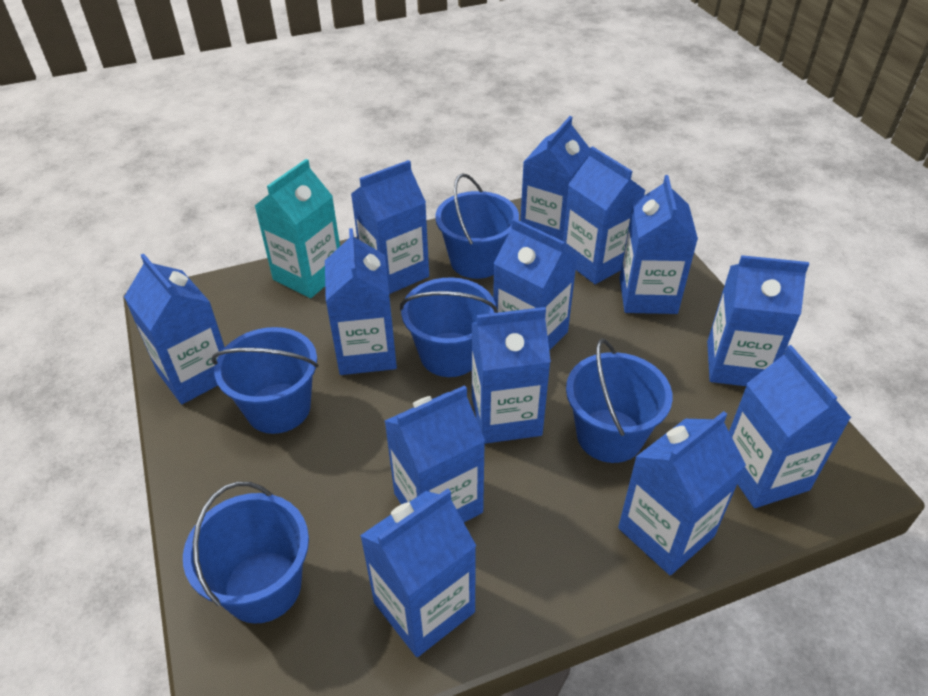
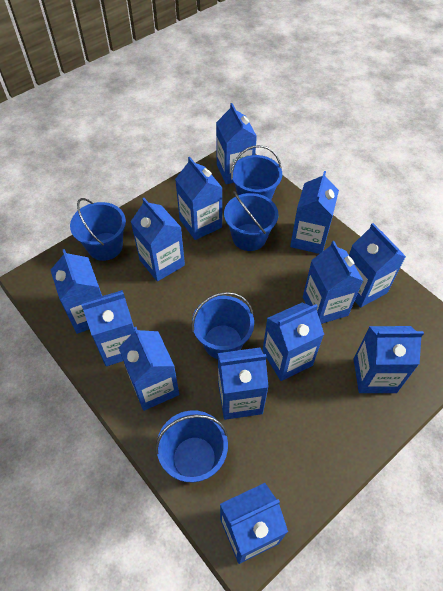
turquoise carton: [255,159,340,298] = 1 -> none = 0

